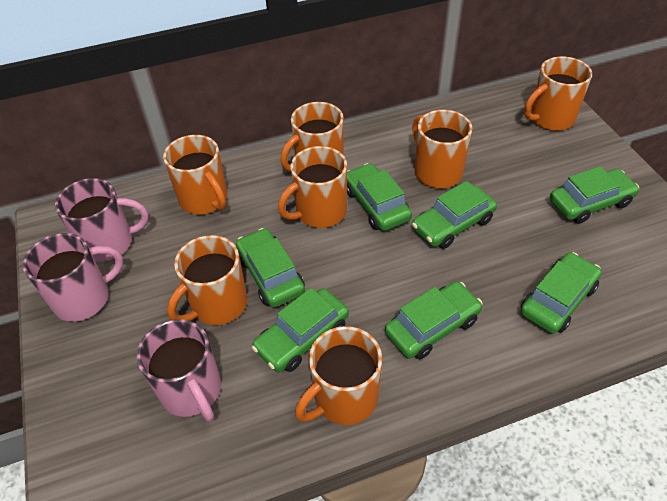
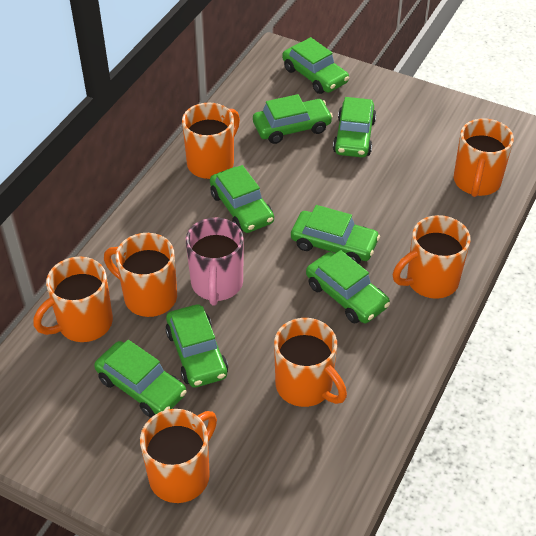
green car: [236,228,305,308] [252,288,349,372] [347,163,412,231] [385,281,483,359] [412,181,497,249] [521,252,602,334] [550,166,639,224] = 7 -> [94,340,186,418] [166,304,228,388] [210,165,274,233] [253,94,333,144] [282,37,349,94] [291,205,380,264] [306,250,390,323] [333,97,376,158] = 8
pink mug: [23,233,123,322] [55,178,149,262] [137,319,221,422] = 3 -> [186,218,244,306] = 1

